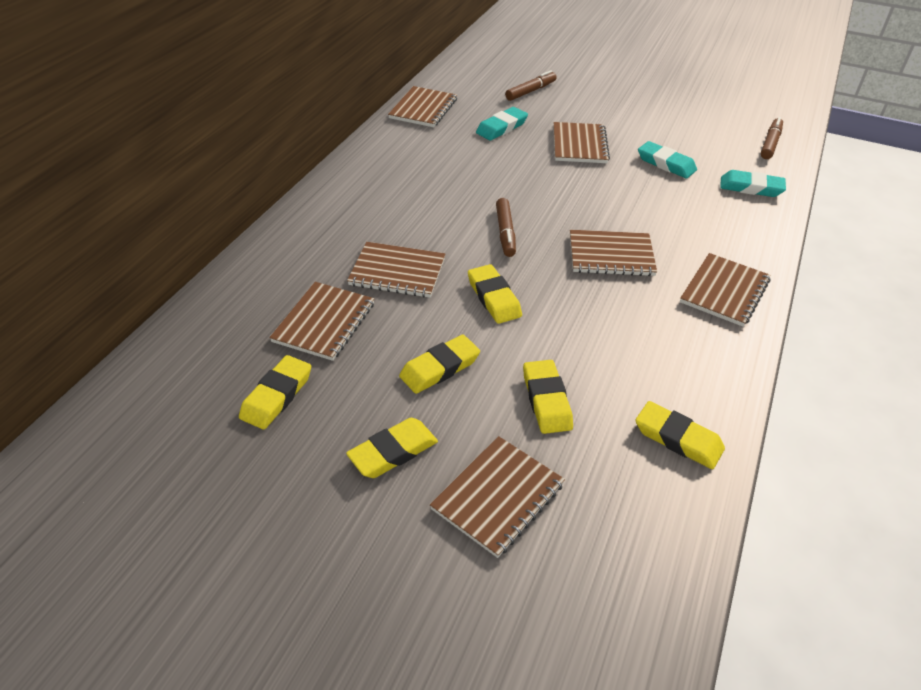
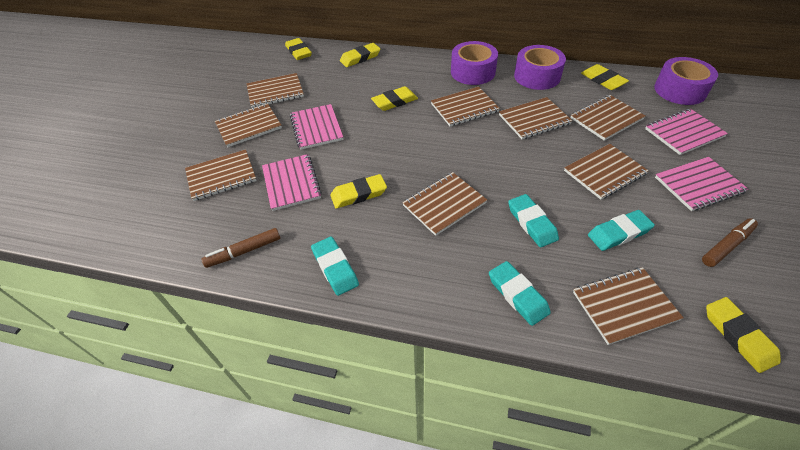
brown marker: [496,198,516,257] [505,70,557,101] [761,117,783,159] = 3 -> [201,228,280,268] [702,218,758,267] = 2
brown notebook: [269,282,374,361] [347,242,445,298] [388,86,457,127] [430,436,565,558] [554,122,610,163] [570,230,657,276] [680,253,771,327] = 7 -> [185,149,257,201] [215,103,282,147] [246,73,304,108] [402,172,487,236] [431,86,500,127] [499,97,573,139] [564,144,649,200] [571,95,645,141] [573,267,684,345] = 9
pink notebook: none = 0 -> [262,154,322,211] [290,104,343,150] [645,109,728,155] [655,157,748,211] = 4
purple tape: none = 0 -> [451,41,498,85] [514,45,566,90] [654,57,718,105] = 3
turquoise eraser: [476,107,528,141] [638,141,697,178] [720,170,786,197] = 3 -> [311,237,359,296] [489,261,551,326] [508,194,559,247] [588,210,655,251] = 4

